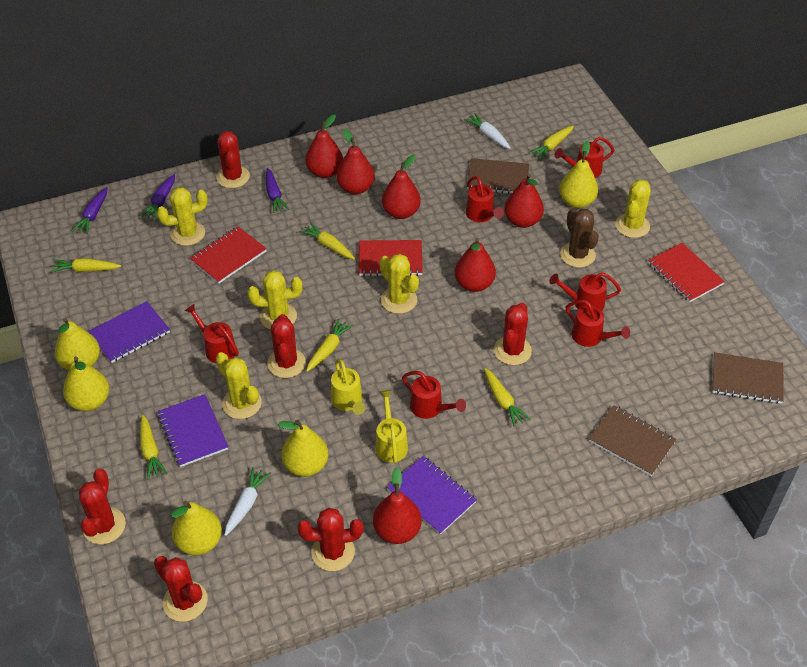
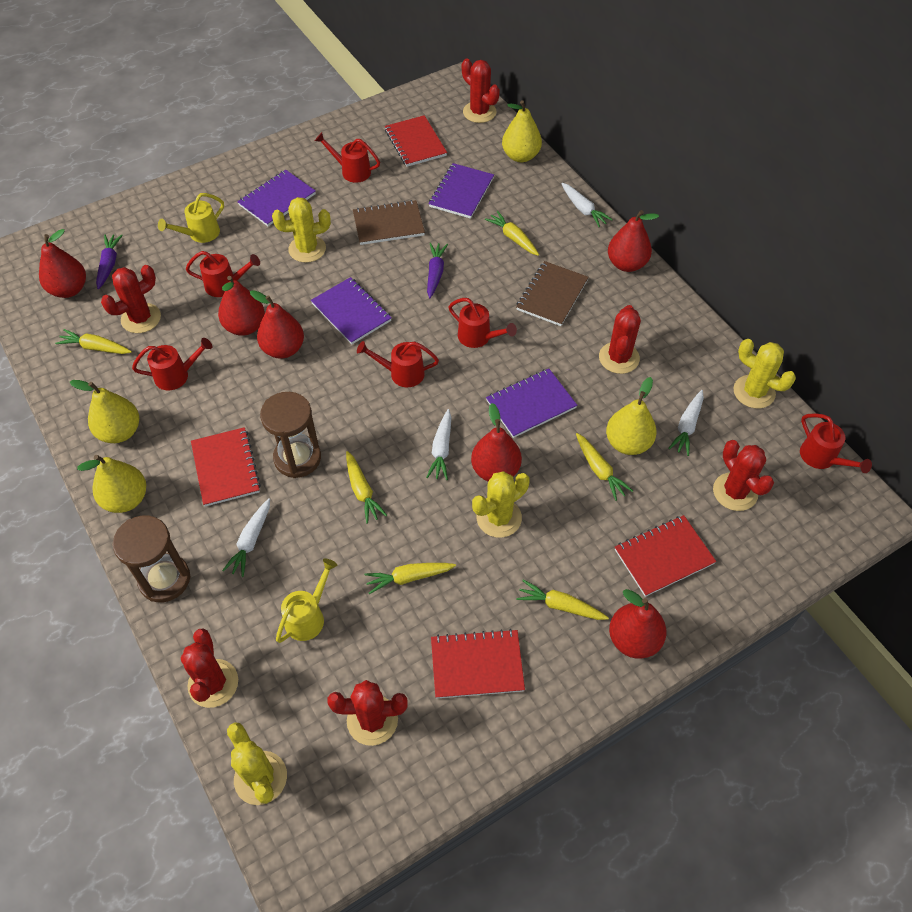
brown cactus: [560,209,599,268] = 1 -> none = 0
brown hourglass: none = 0 -> [113,516,191,602] [260,392,321,478] = 2
brown notebook: [467,158,529,194] [589,405,677,476] [712,352,784,404] = 3 -> [353,200,425,245] [516,261,589,326] = 2
purple carrot: [72,187,107,234] [141,174,175,220] [266,168,289,213] = 3 -> [96,234,123,289] [427,243,448,298] = 2
purple notebook: [88,301,170,363] [158,394,229,467] [387,456,477,535] = 3 -> [237,170,316,226] [311,277,392,345] [429,163,494,219] [486,369,577,438] = 4
red notebook: [190,226,267,284] [359,240,423,276] [648,243,725,302] = 3 -> [191,427,261,507] [385,115,447,167] [431,629,525,699] [615,515,717,597] = 4
white carrot: [225,467,271,536] [464,113,511,149] = 2 -> [222,498,270,577] [426,409,451,480] [561,183,613,227] [668,390,704,456] = 4
yellow cactus: [157,187,208,246] [216,352,262,419] [247,270,302,330] [379,254,419,314] [615,180,651,238] = 5 -> [227,722,287,805] [272,197,331,263] [472,471,530,538] [733,339,796,409] = 4
yellow pear: [55,318,100,371] [63,356,109,411] [171,501,222,555] [278,420,328,477] [559,141,598,208] = 5 -> [70,380,139,443] [77,455,146,513] [502,100,542,162] [606,377,657,455] = 4

